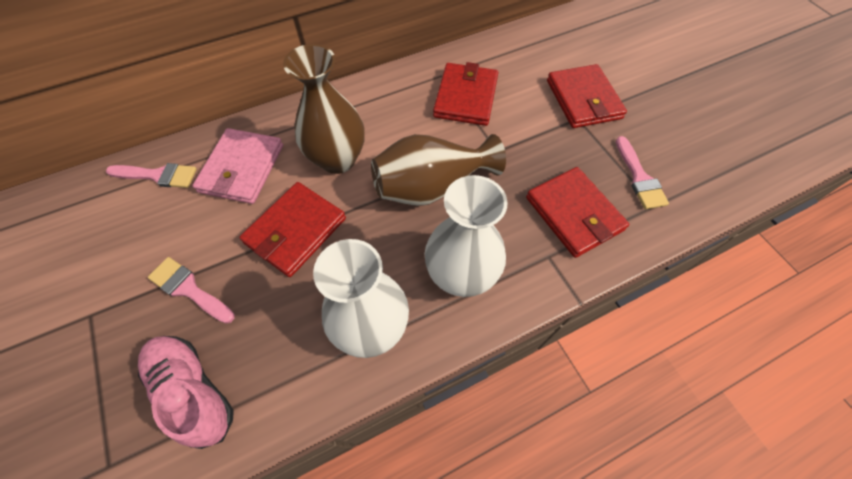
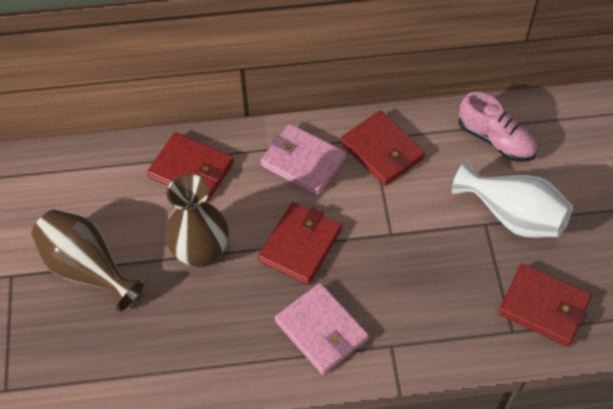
pink brush: [106,163,197,188] [148,257,235,324] [616,136,669,209] = 3 -> none = 0
pink wallet: [193,128,283,204] = 1 -> [260,124,346,196] [275,283,369,375] = 2
white vase: [313,239,409,358] [425,175,507,297] = 2 -> [452,160,573,238] = 1

